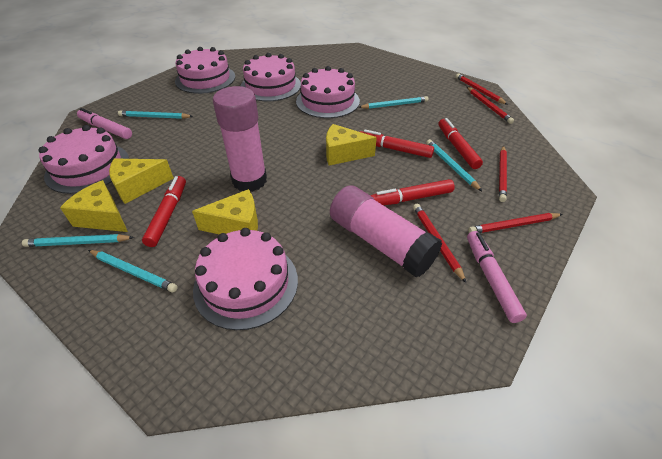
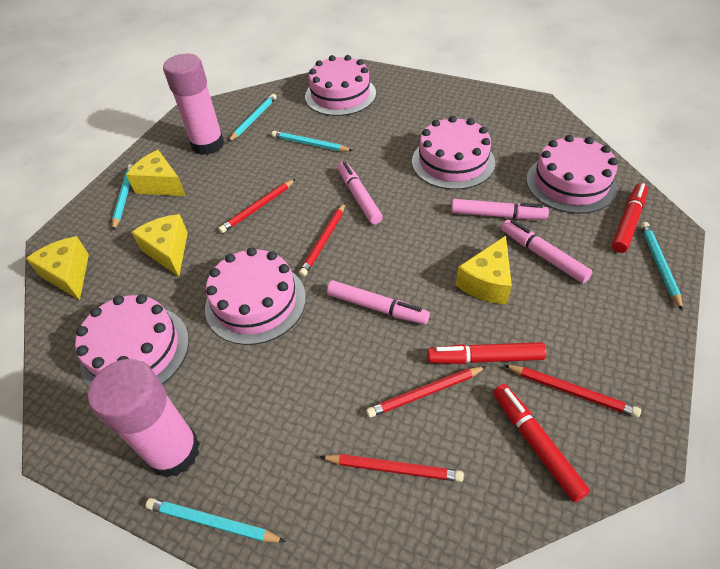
pink marker: [77,108,132,139] [467,231,527,323] = 2 -> [327,280,430,325] [338,162,383,225] [451,199,549,220] [501,220,593,283] = 4
red marker: [142,176,186,247] [360,129,434,158] [370,179,455,205] [438,118,483,169] = 4 -> [427,342,546,364] [493,384,590,502] [612,183,648,253] = 3

